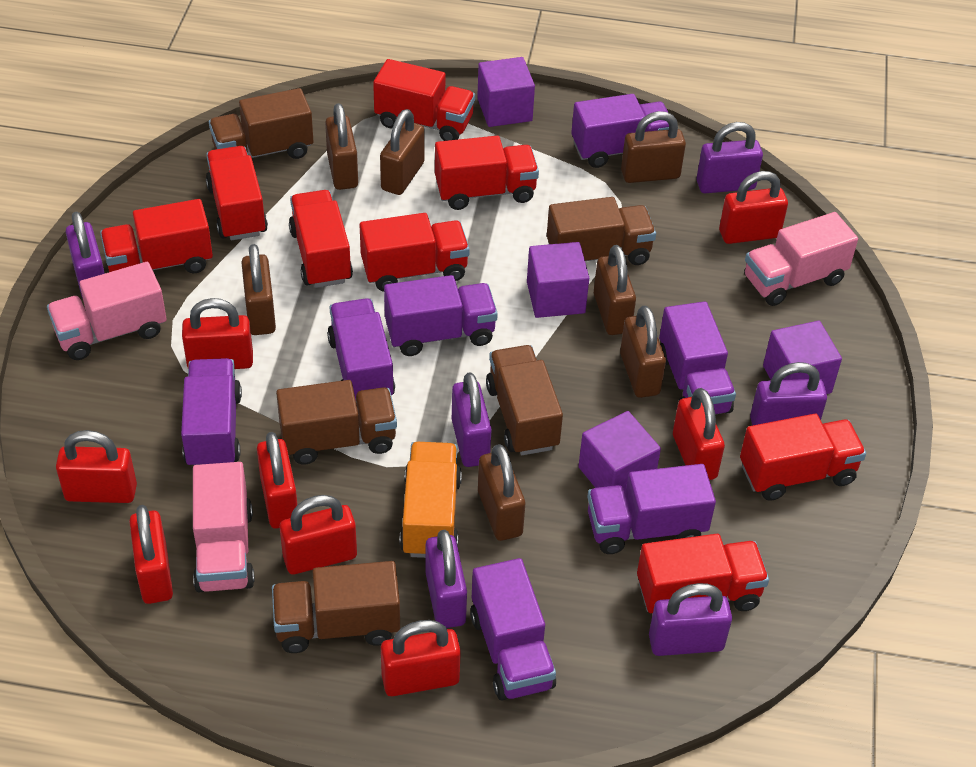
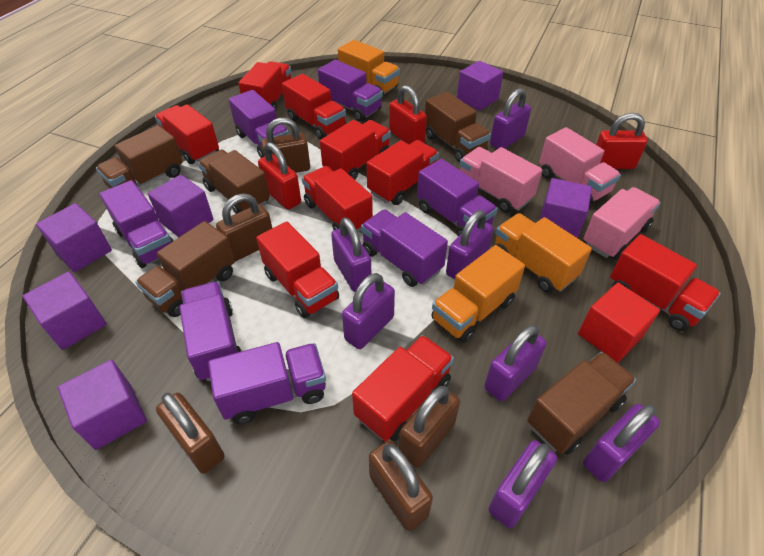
brown padlock: [241,244,276,335] [325,103,358,190] [380,109,425,195] [478,444,525,541] [594,245,636,335] [620,305,666,398] [621,111,686,183] = 7 -> [156,393,224,474] [216,193,272,261] [261,118,310,173] [369,440,433,531] [399,386,460,468] = 5
orange truck: [399,442,462,558] = 1 -> [338,40,400,95] [431,245,525,343] [495,213,592,293] = 3
purple cube: [477,57,535,127] [527,242,589,318] [578,411,661,493] [763,321,842,394] = 4 -> [23,271,107,350] [36,203,112,272] [58,360,147,450] [148,175,214,237] [457,61,503,111] [540,178,592,238] = 6
purple padlock: [66,212,105,298] [426,530,467,628] [452,372,492,467] [649,583,732,656] [697,122,763,193] [750,362,827,426] = 6 -> [331,217,371,292] [342,273,395,349] [446,210,494,279] [484,325,547,402] [489,440,557,528] [490,88,531,149] [583,404,660,482] = 7
red cube: none = 0 -> [578,283,660,363] = 1
red padlock: [56,430,137,503] [129,505,173,604] [182,298,253,369] [257,432,297,529] [280,495,357,574] [381,620,461,696] [673,388,725,480] [719,171,788,244] = 8 -> [258,142,301,210] [389,85,427,144] [596,113,648,169] = 3
red truck: [100,199,213,273] [206,146,268,240] [289,190,353,288] [360,213,470,292] [373,59,475,141] [435,136,539,210] [637,534,769,613] [740,414,866,501] = 8 -> [155,104,219,164] [238,61,291,110] [256,222,339,318] [282,74,346,139] [302,166,373,233] [320,120,391,180] [352,335,454,441] [366,140,439,205] [610,234,721,331] = 9

